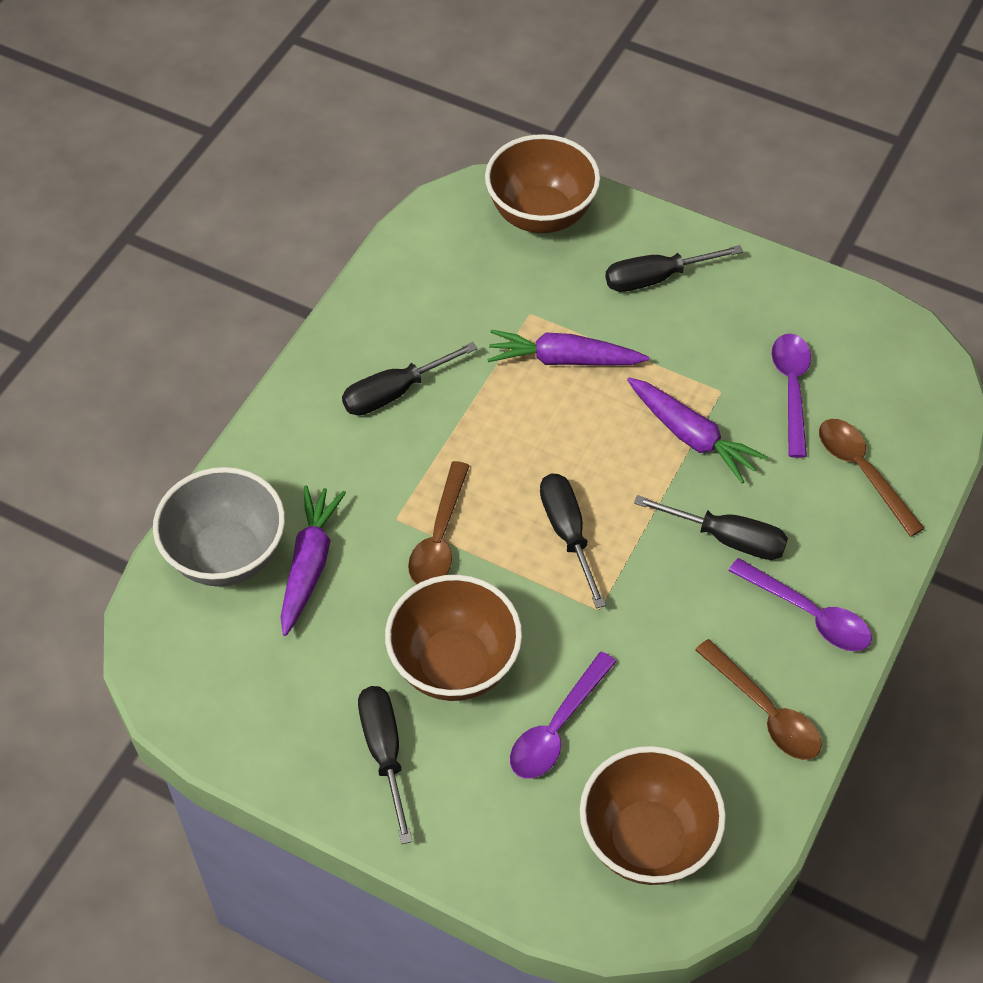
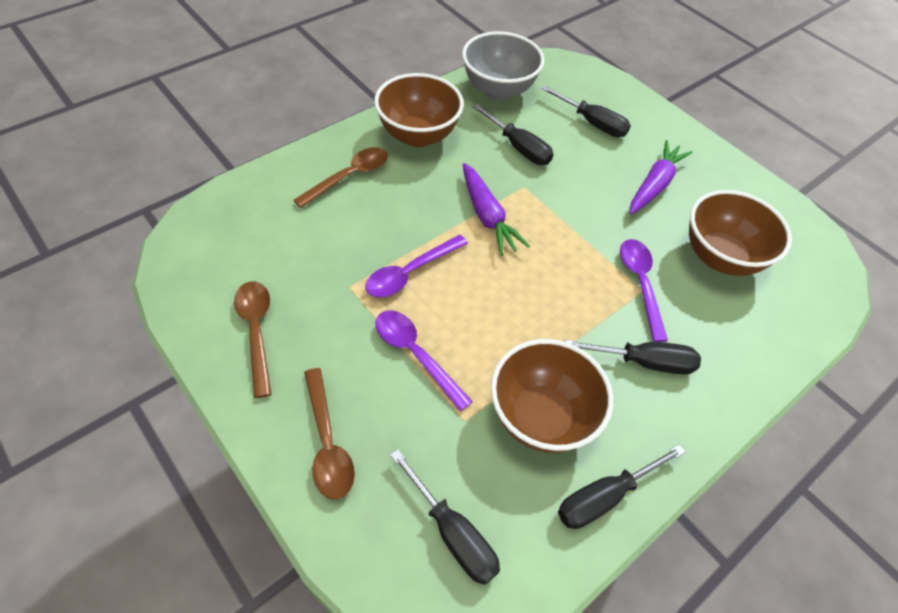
purple carrot: [280,485,346,636] [487,330,649,366] [627,378,768,483] = 3 -> [463,163,530,256] [630,140,692,214] = 2

